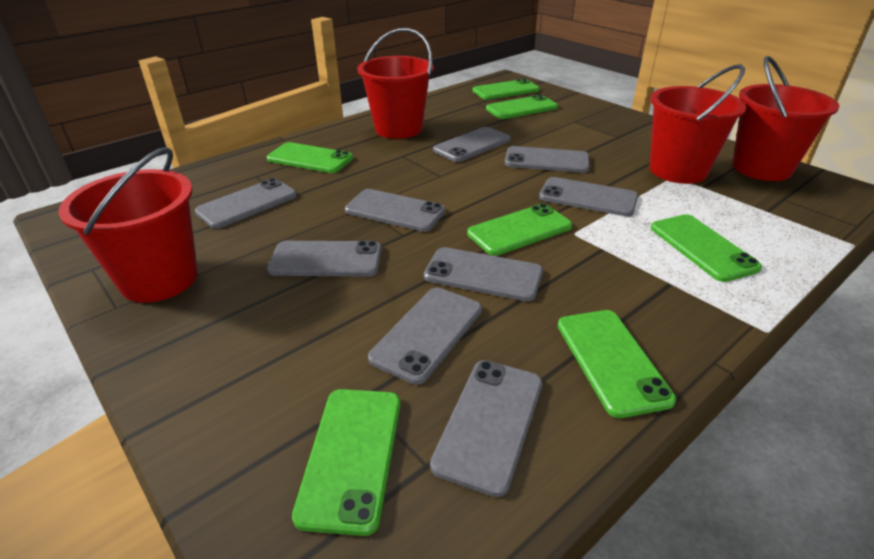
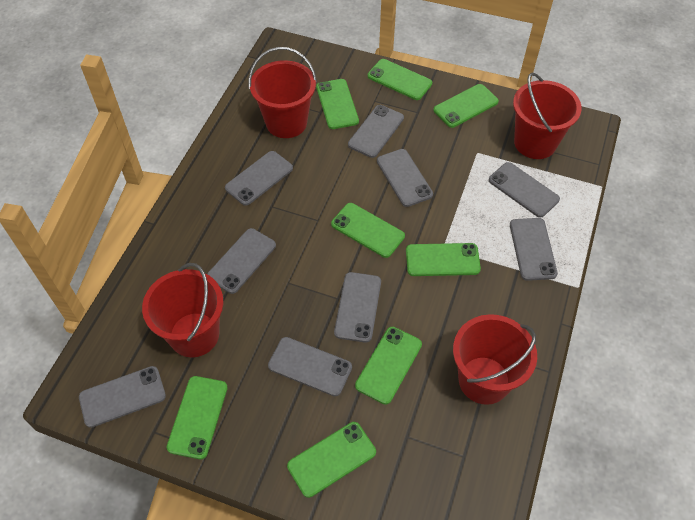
green phone: [267,142,353,173] [292,389,401,536] [467,204,572,256] [472,78,540,100] [486,94,558,119] [558,310,676,418] [651,214,762,282] = 7 -> [166,376,228,459] [287,422,376,498] [316,79,359,129] [331,203,405,258] [355,327,422,405] [368,59,432,100] [406,243,481,276] [433,84,499,128] = 8

